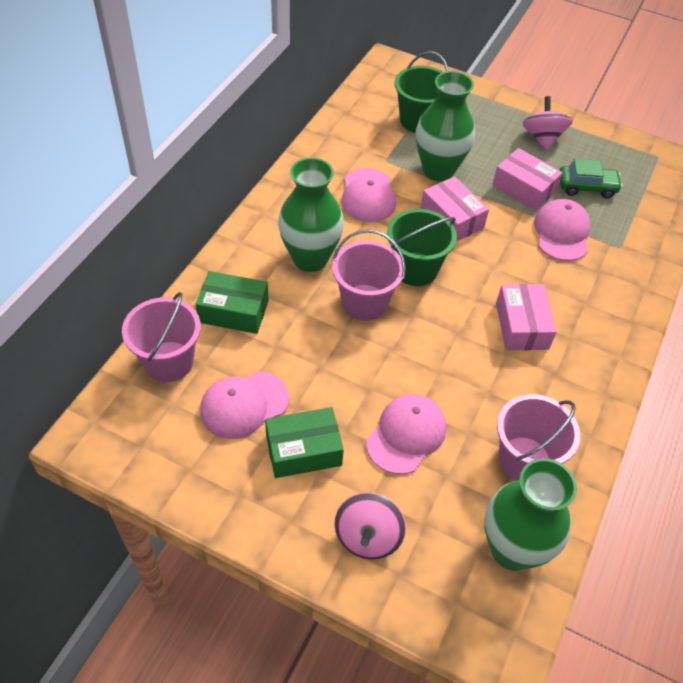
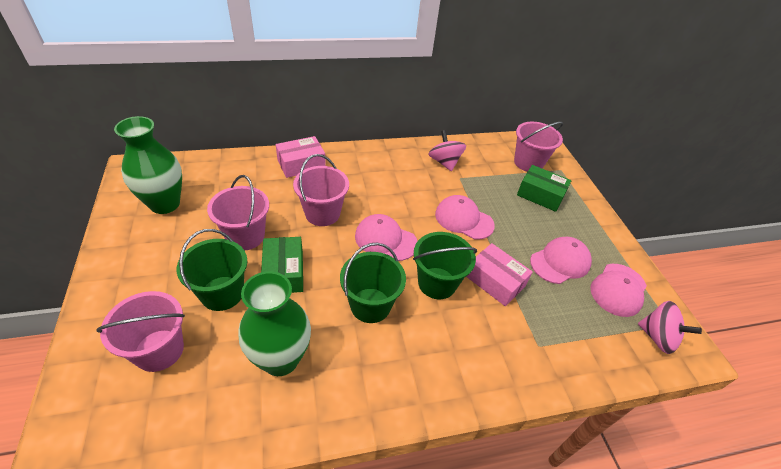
green bucket: [387,209,457,286] [394,51,449,133] = 2 -> [177,229,247,311] [340,243,406,323] [413,232,477,299] = 3
green car: [560,159,622,198] = 1 -> none = 0
green vase: [278,157,344,272] [416,71,475,181] [484,458,577,571] = 3 -> [114,116,182,214] [239,271,311,376] = 2
pink box: [420,176,489,242] [492,148,563,211] [496,284,557,350] = 3 -> [276,136,326,178] [466,243,533,306] = 2
pink bucket: [122,292,201,382] [332,229,406,321] [497,394,580,480] = 3 -> [96,291,185,372] [207,175,269,250] [293,154,349,226] [514,122,563,172] = 4

